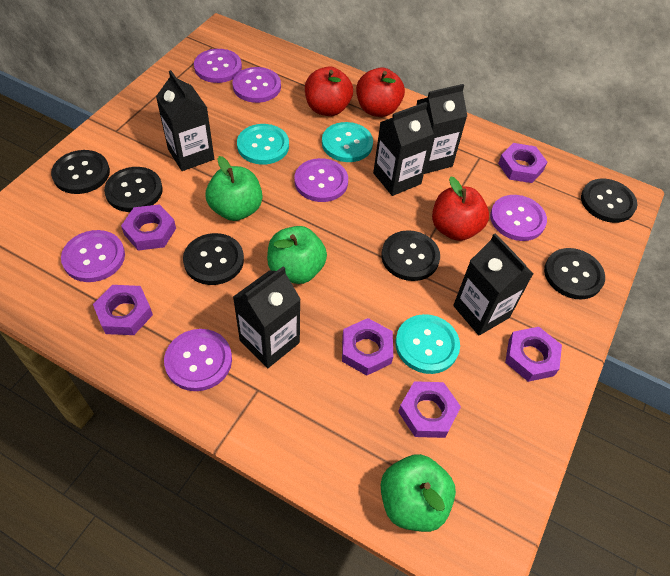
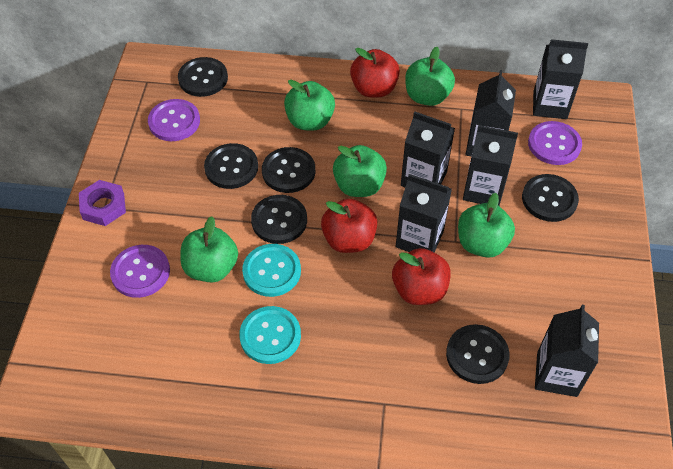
black carton: [156,70,214,171] [233,266,301,368] [373,102,434,196] [417,84,467,174] [453,233,533,335] = 5 -> [396,174,452,252] [401,111,455,187] [463,125,518,206] [466,70,516,156] [533,39,588,119] [535,305,599,397] = 6
green apple: [206,156,262,221] [267,226,327,284] [381,454,456,532] = 3 -> [181,216,238,282] [284,80,335,131] [333,145,387,197] [405,47,455,106] [458,193,515,258] = 5
purple button: [61,230,125,282] [164,329,232,391] [194,49,242,83] [232,67,281,103] [294,158,348,202] [490,195,547,241] = 6 -> [110,245,170,298] [148,99,200,141] [528,121,582,165] = 3
purple nut: [93,285,153,335] [121,204,176,251] [342,318,393,376] [398,381,461,438] [498,143,547,183] [505,327,562,382] = 6 -> [79,180,126,226] = 1
turquoise button: [237,124,289,165] [322,122,373,162] [395,314,460,374] = 3 -> [239,306,301,364] [242,244,301,297] = 2

